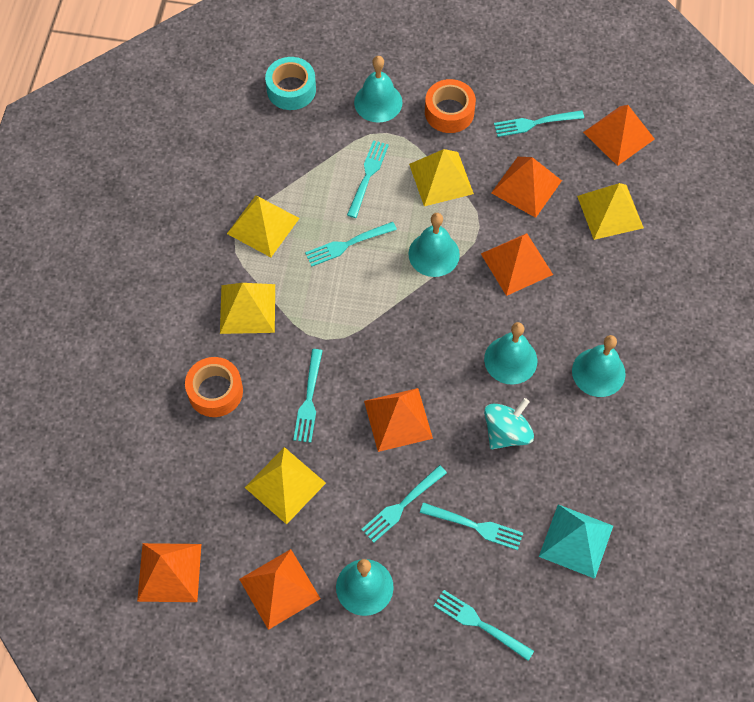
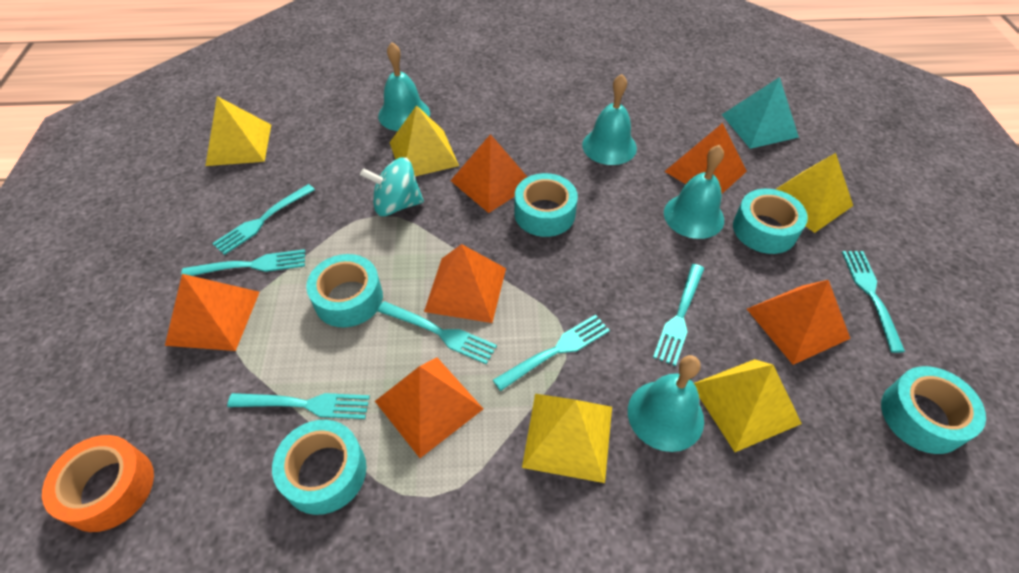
orange tape: [185,357,243,417] [425,79,476,133] = 2 -> [42,435,154,532] = 1
turquoise bell: [336,559,394,616] [354,56,403,123] [408,213,460,277] [484,322,537,385] [572,335,626,397] = 5 -> [378,42,430,131] [582,74,637,165] [628,355,704,452] [664,145,724,239] = 4
turquoise tape: [265,57,316,110] = 1 -> [272,420,367,515] [306,254,383,327] [514,173,578,237] [733,189,808,254] [881,366,986,454] = 5

